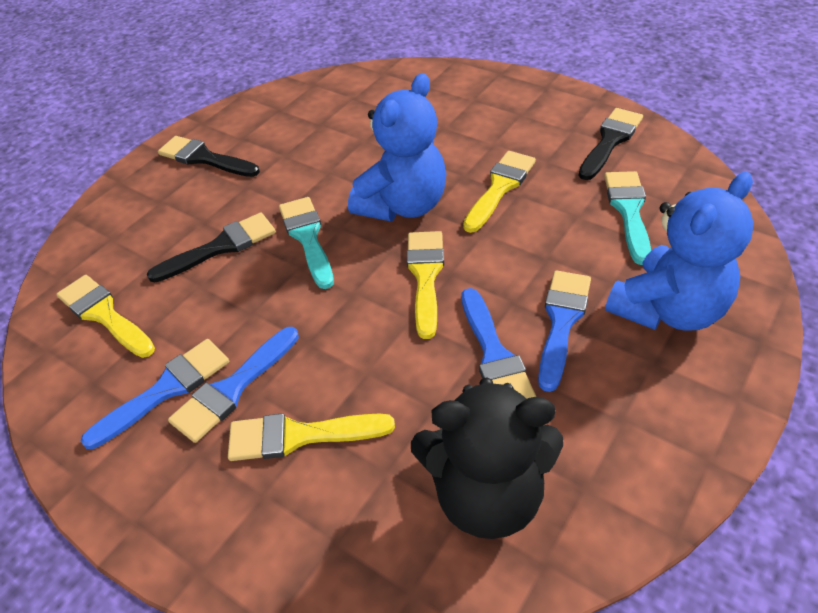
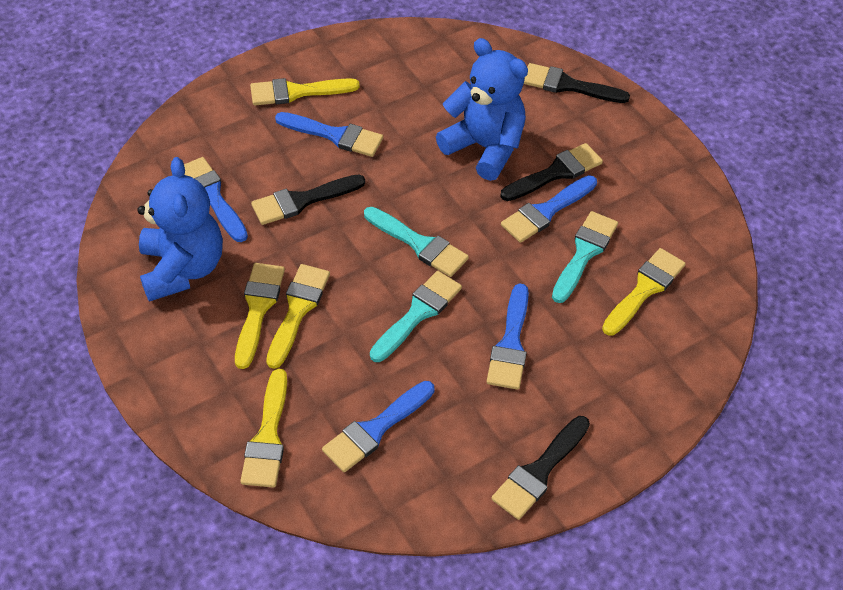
black brush: [147,213,276,282] [158,136,260,177] [579,108,643,180] = 3 -> [251,175,365,225] [491,416,590,520] [500,143,603,201] [524,63,630,103] = 4
black teddy bear: [411,378,563,539] = 1 -> none = 0
blue brush: [81,339,229,449] [168,327,299,443] [461,288,536,399] [538,270,591,392] = 4 -> [184,157,248,242] [275,112,383,157] [322,381,435,472] [487,283,529,390] [501,175,597,243] = 5
turquoise brush: [279,197,334,289] [604,171,651,265] = 2 -> [364,207,469,277] [370,271,462,362] [552,211,618,303] = 3
yellow brush: [56,275,155,358] [228,413,395,461] [407,231,444,339] [463,151,536,233] = 4 -> [235,263,285,369] [240,369,287,488] [250,78,360,105] [266,264,330,369] [602,248,686,335] = 5

